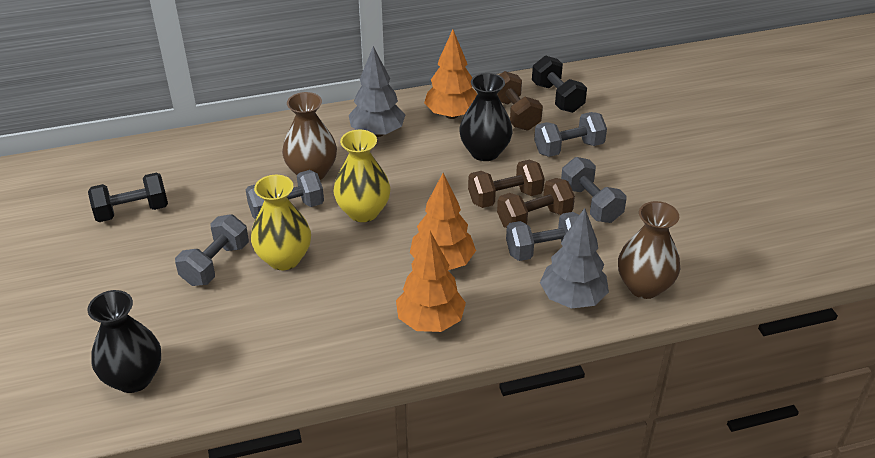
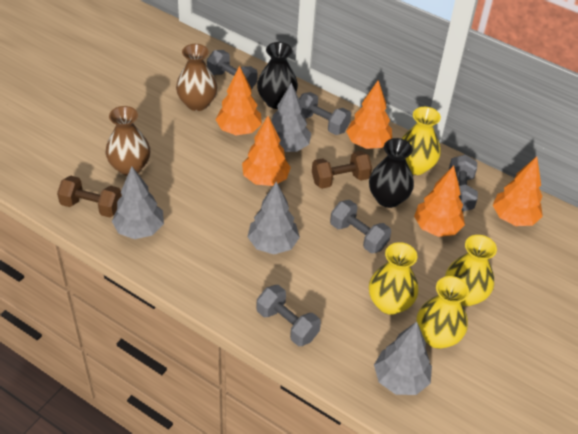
black dumbbell: [88,172,168,222] [532,56,587,113] = 2 -> none = 0
brown dumbbell: [468,160,545,208] [497,71,543,131] [497,178,575,228] = 3 -> [57,176,122,218] [312,151,372,189] = 2
grey tree: [349,46,405,137] [540,208,609,309] = 2 -> [112,166,164,239] [248,182,300,254] [271,82,311,152] [374,322,432,395] = 4
orange tree: [396,231,466,332] [410,173,476,270] [424,30,477,119] = 3 -> [216,66,262,135] [242,116,291,186] [346,80,392,149] [414,166,465,237] [493,156,543,226] = 5
yellow vase: [251,175,311,270] [333,130,390,222] = 2 -> [369,242,418,315] [401,107,441,175] [416,276,469,349] [445,235,497,306] = 4

